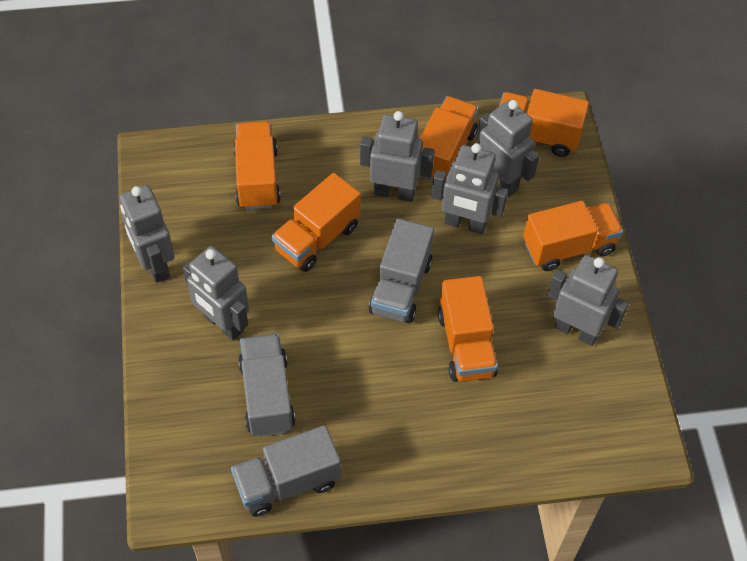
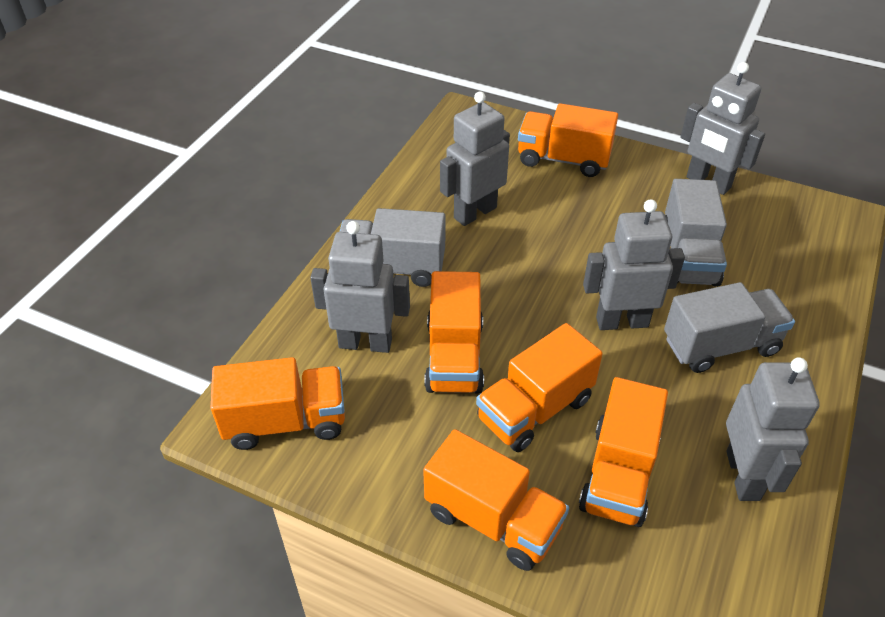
grey robot: [120,185,175,283] [183,246,249,341] [360,111,434,202] [431,143,508,234] [477,100,539,197] [547,255,629,346] = 6 -> [310,221,410,353] [440,91,510,226] [583,199,685,330] [680,62,765,195] [726,357,820,501] = 5

